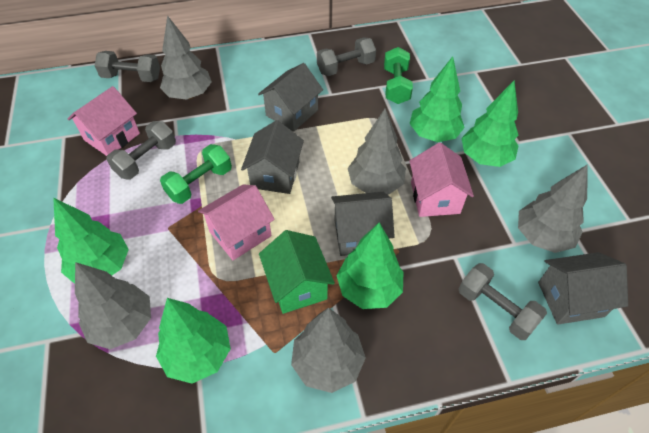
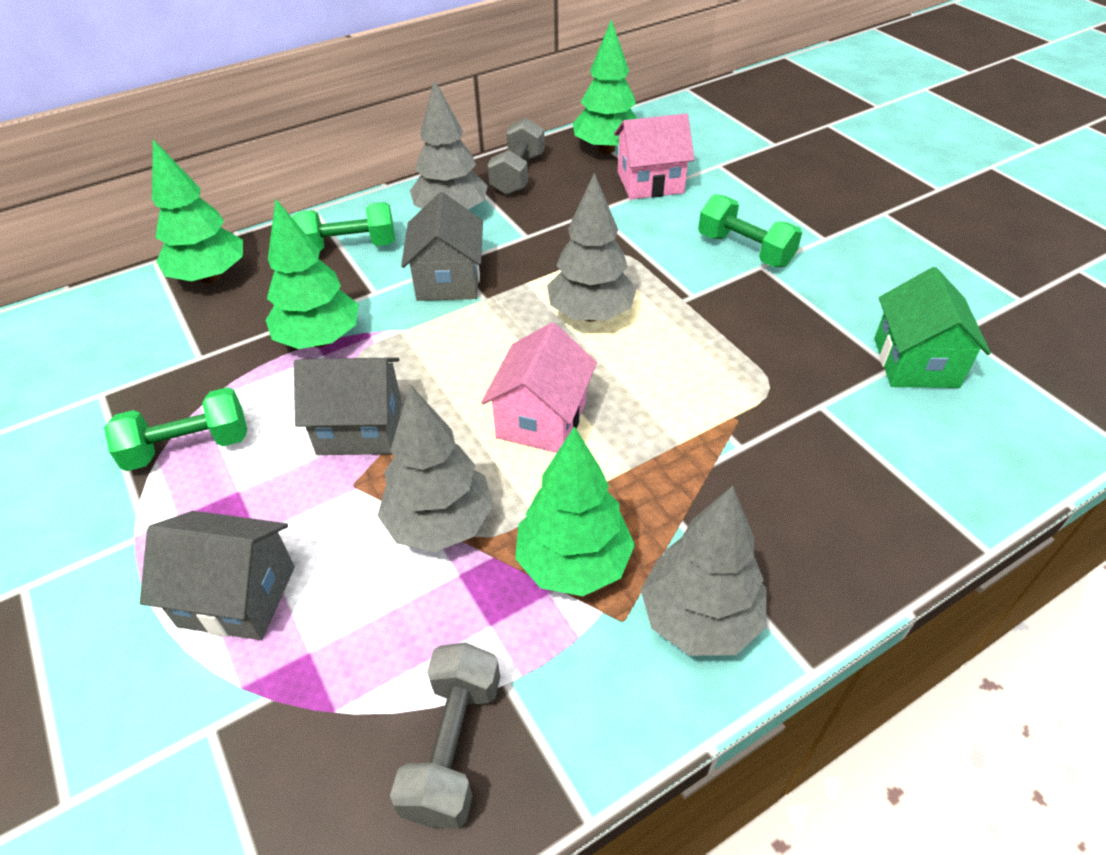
green dumbbell: [160,144,232,204] [384,47,413,104] = 2 -> [104,387,247,471] [292,202,395,251] [698,194,802,267] = 3
green tree: [53,198,129,284] [156,298,231,384] [336,222,403,309] [410,56,465,142] [461,80,518,167] = 5 -> [152,139,243,283] [266,199,359,349] [515,426,635,596] [573,19,638,154] = 4
grey dumbbell: [95,51,160,82] [106,121,176,179] [317,37,376,76] [459,263,547,340] = 4 -> [390,642,500,828] [488,118,545,195] = 2
grey house: [241,120,304,194] [258,63,323,132] [331,192,395,256] [538,252,628,325] = 4 -> [140,511,295,640] [294,357,402,455] [401,192,483,301] = 3
grey tree: [75,262,151,349] [160,15,212,100] [291,308,366,393] [348,109,406,195] [518,164,588,253] = 5 -> [377,384,493,552] [410,79,488,209] [547,173,637,322] [641,486,767,656] = 4
pink house: [68,86,140,156] [198,185,275,260] [409,142,474,217] = 3 -> [481,322,597,453] [614,113,694,200] = 2

